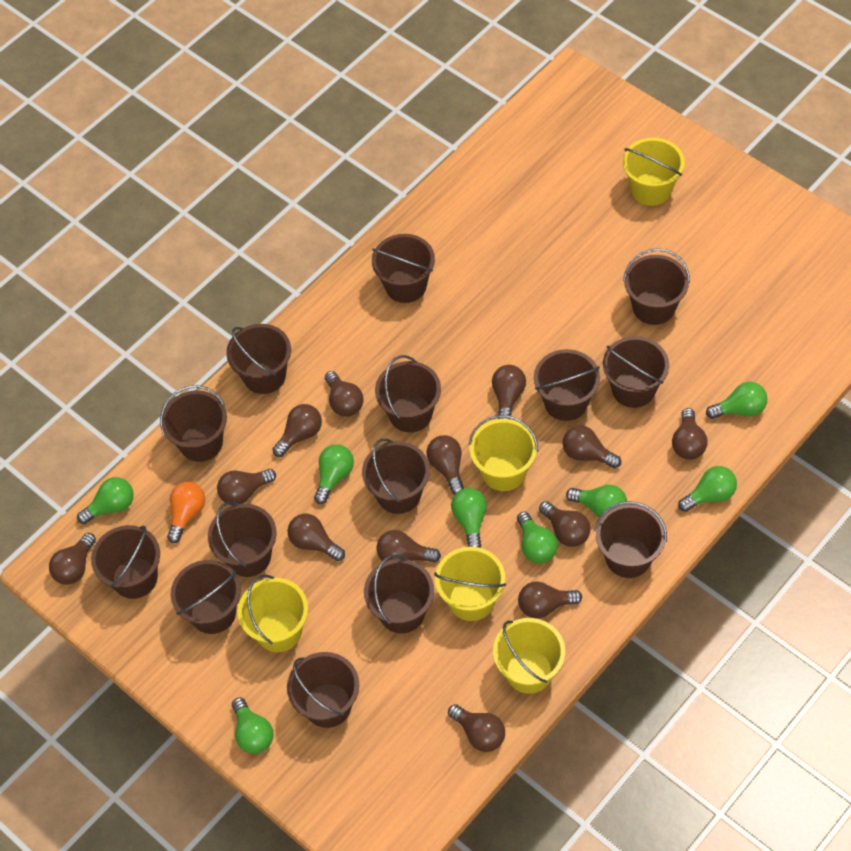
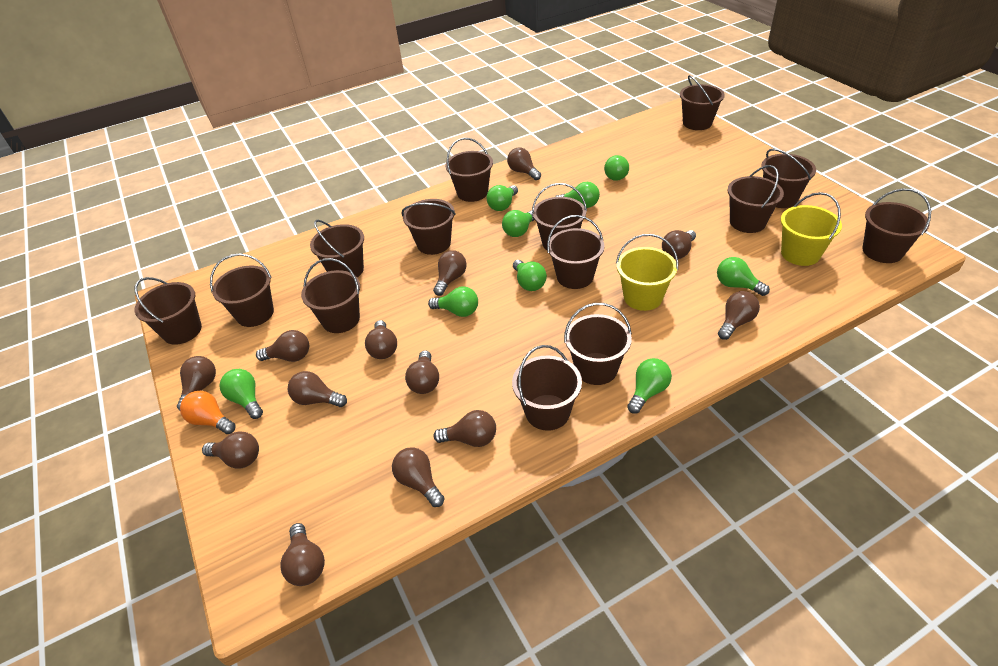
green light bulb: [77,477,134,524] [232,697,274,754] [314,444,354,504] [451,488,487,548] [517,511,558,563] [566,485,627,518] [678,466,737,512] [706,382,767,419] = 8 -> [220,369,263,419] [428,286,478,317] [486,185,518,211] [502,210,534,237] [513,260,547,291] [555,182,600,208] [604,155,629,181] [627,358,672,414] [717,257,770,296] = 9
yellow bucket: [238,575,308,652] [434,547,506,621] [468,415,538,491] [493,618,565,694] [623,138,685,206] = 5 -> [616,234,678,311] [781,192,842,266] = 2

